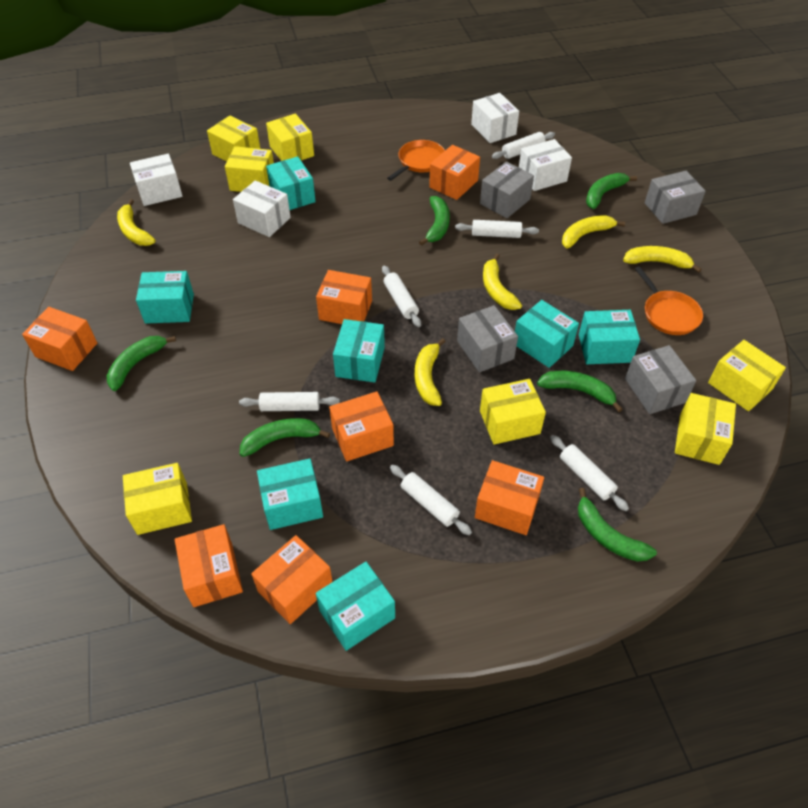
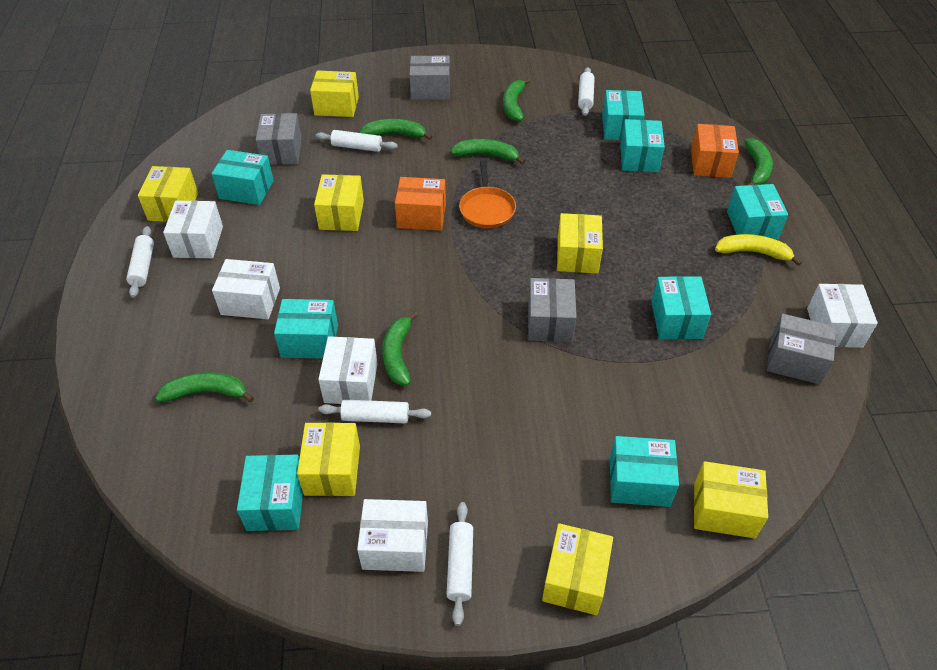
orange box: [22,307,97,371] [175,524,243,607] [251,535,333,624] [316,270,372,324] [329,391,394,462] [429,145,480,200] [475,460,544,535] = 7 -> [395,177,446,231] [691,124,739,178] = 2
orange pan: [387,140,445,181] [635,266,703,335] = 2 -> [459,161,516,228] = 1
turquoise box: [136,271,194,324] [257,458,323,530] [266,157,316,210] [316,562,395,651] [333,319,385,383] [515,300,579,368] [579,310,640,364] = 7 -> [211,150,274,205] [237,455,303,531] [274,299,338,359] [602,90,645,140] [610,436,679,507] [620,119,665,172] [651,276,711,339] [727,184,788,240] = 8
white box: [130,154,183,206] [233,180,291,237] [471,93,519,143] [519,139,572,191] = 4 -> [163,201,223,258] [212,259,280,319] [318,336,378,404] [357,499,428,572] [807,284,878,348] = 5
white rolling pin: [239,392,340,411] [382,265,421,327] [390,465,472,535] [455,220,539,238] [492,132,555,159] [550,435,629,511] = 6 -> [126,226,154,298] [316,130,398,152] [319,400,431,424] [446,502,473,626] [578,67,595,116] = 5
yellow banana: [117,199,156,246] [415,338,446,406] [483,254,522,310] [562,215,625,248] [623,246,702,273] = 5 -> [715,234,802,266] = 1

